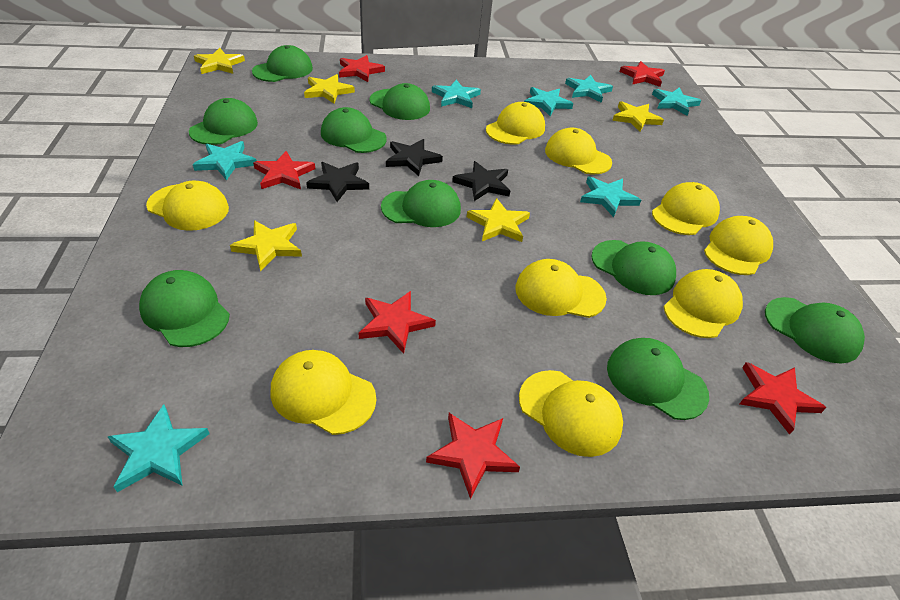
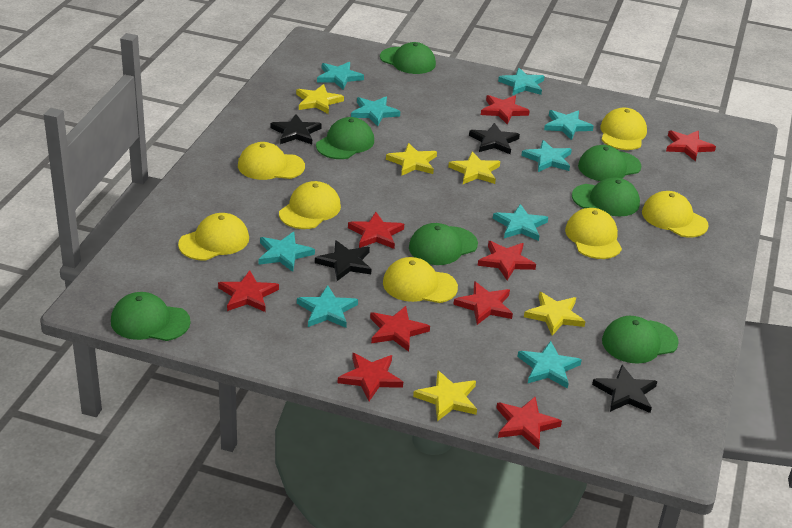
black star: [306,162,369,202] [386,139,443,176] [452,161,510,201] = 3 -> [271,114,321,144] [315,240,371,281] [469,123,520,154] [592,365,657,413] = 4
green cap: [139,270,230,347] [189,98,258,145] [252,45,313,82] [321,107,387,153] [369,83,430,120] [381,180,461,227] [592,240,676,295] [607,338,709,420] [765,297,865,363] = 9 -> [111,292,191,341] [316,117,374,159] [380,42,436,74] [409,223,478,265] [572,177,640,216] [578,145,641,181] [602,316,679,364] = 7
red star: [253,151,315,190] [339,55,385,82] [358,291,436,354] [426,413,520,499] [620,61,665,87] [740,362,826,435] = 6 -> [218,270,279,312] [338,353,403,401] [348,212,404,249] [370,306,430,352] [453,281,513,325] [478,241,536,280] [481,95,530,124] [497,396,562,449] [666,130,716,161] = 9
turquoise star: [108,404,209,492] [193,141,257,180] [432,80,481,108] [524,87,573,116] [565,75,613,103] [580,177,641,217] [652,87,701,116] = 7 -> [259,232,315,272] [297,285,358,328] [317,62,364,90] [351,97,400,126] [493,204,548,241] [498,68,545,95] [517,341,582,389] [521,140,572,172] [544,110,594,140] = 9
yellow cap: [146,181,229,231] [271,350,376,435] [486,102,545,145] [515,259,607,318] [519,370,623,457] [545,127,612,175] [652,182,720,235] [664,269,743,338] [704,216,773,275] = 9 -> [178,213,249,260] [238,142,305,180] [279,181,341,229] [383,257,458,303] [565,208,622,259] [600,108,647,150] [642,191,709,238] = 7

